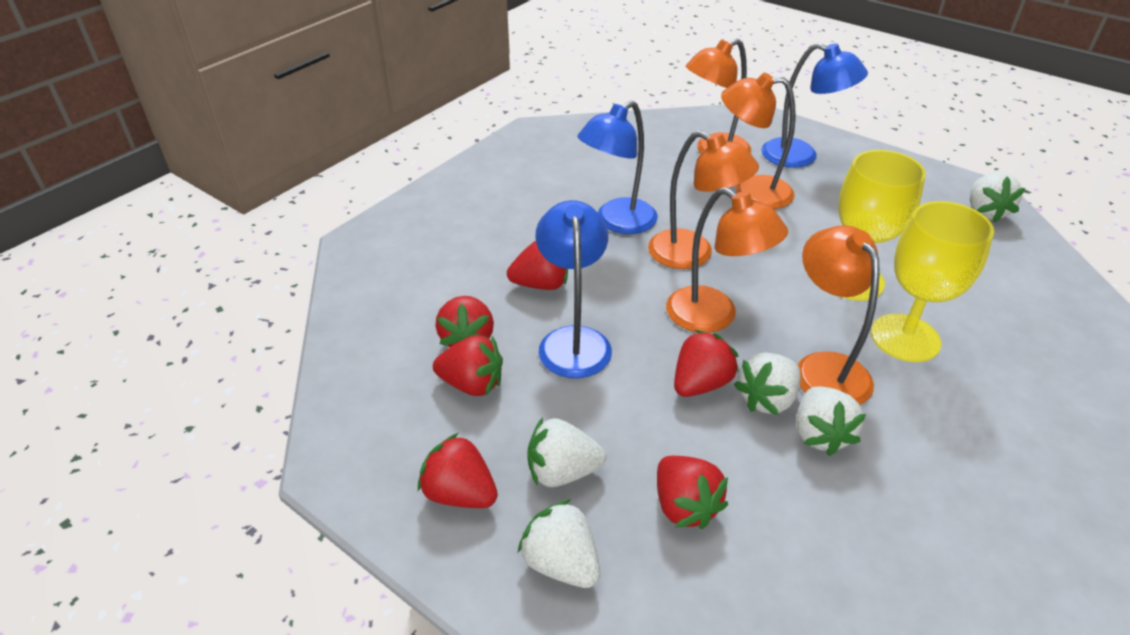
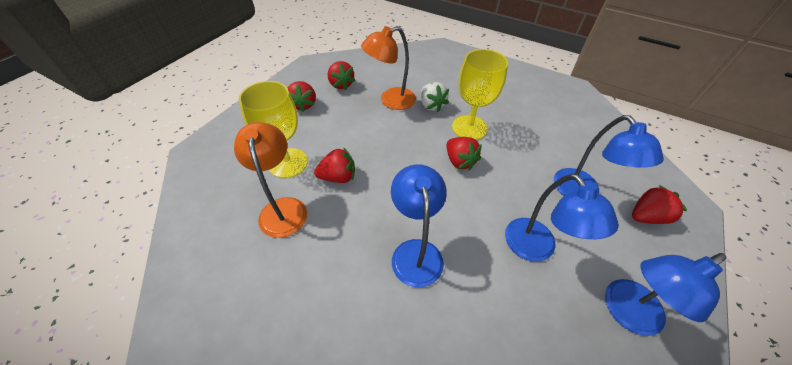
blue lamp: [535,200,612,378] [578,100,658,234] [761,43,868,168] = 3 -> [391,164,447,288] [505,174,619,262] [554,115,664,196] [605,253,726,336] = 4
orange lamp: [648,130,759,269] [666,187,788,333] [686,39,751,153] [721,73,796,209] [798,225,880,405] = 5 -> [234,122,307,238] [361,26,416,110] = 2
red strawberry: [418,433,498,508] [433,335,503,396] [435,296,494,347] [507,241,568,290] [657,456,728,529] [674,330,739,397] = 6 -> [288,81,316,112] [314,147,355,183] [328,61,355,90] [447,137,482,170] [632,185,687,224] = 5
white strawberry: [518,499,600,588] [527,417,606,487] [734,353,801,415] [796,386,866,456] [970,173,1025,223] = 5 -> [421,82,449,112] = 1

